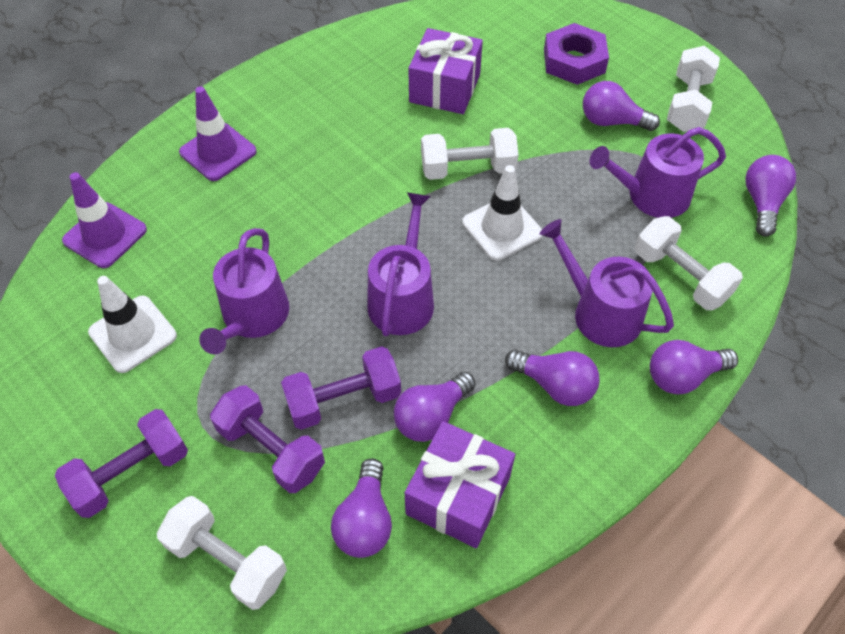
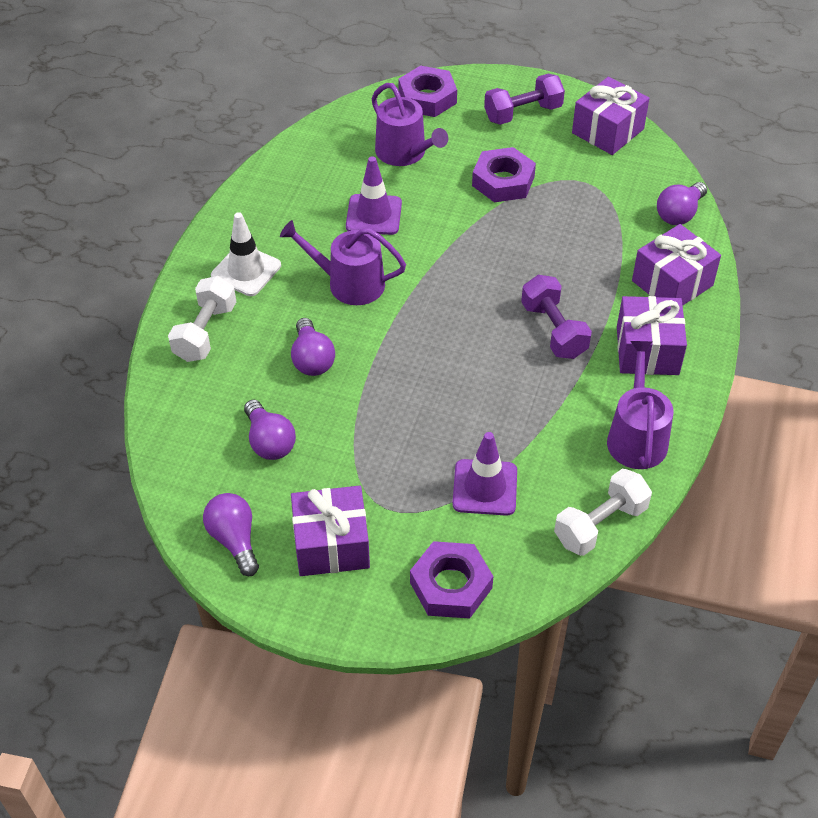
purple dumbbell: [55,409,188,518] [210,385,325,493] [281,346,401,430] = 3 -> [484,74,565,125] [521,275,592,359] = 2
purple gift: [405,421,515,548] [408,28,483,114] = 2 -> [291,486,370,576] [572,77,649,155] [617,296,687,375] [632,224,721,305] = 4
purple light bulb: [331,459,392,558] [394,371,476,442] [505,349,599,406] [583,81,660,131] [650,340,738,394] [745,155,796,236] = 6 -> [203,493,259,576] [244,399,296,460] [291,318,335,376] [657,182,707,225] = 4
purple nut: [544,23,609,85] = 1 -> [399,66,457,117] [410,541,493,619] [472,147,536,202] = 3
purple watering can: [199,228,289,354] [367,192,434,336] [540,219,674,347] [590,127,726,218] = 4 -> [280,220,406,305] [371,83,448,166] [607,341,673,469] = 3
white dumbbell: [157,496,287,610] [421,128,519,180] [635,216,743,310] [667,46,720,132] = 4 -> [168,276,236,362] [554,469,652,556] = 2
white traffic cone: [88,276,177,373] [462,165,543,261] = 2 -> [211,212,281,296] = 1

